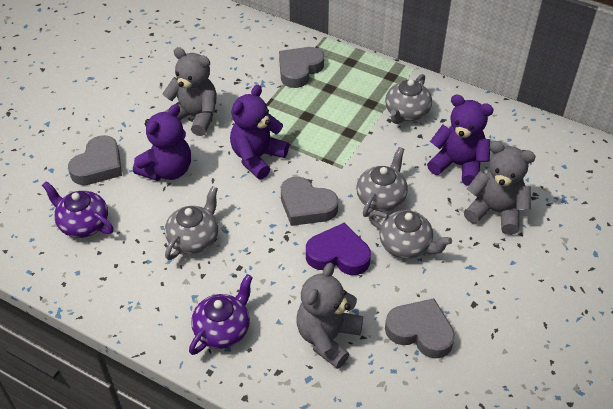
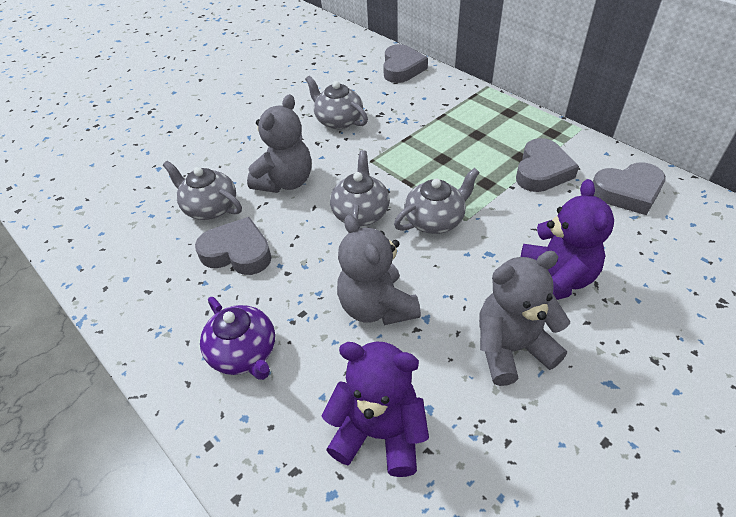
purple heart: [306,223,371,275] = 1 -> none = 0
purple teapot: [42,181,114,238] [189,274,253,355] = 2 -> [200,297,275,380] = 1
purple teddy bear: [133,104,191,181] [230,85,289,179] [427,94,494,186] = 3 -> [322,342,429,477] [521,179,614,300] = 2

